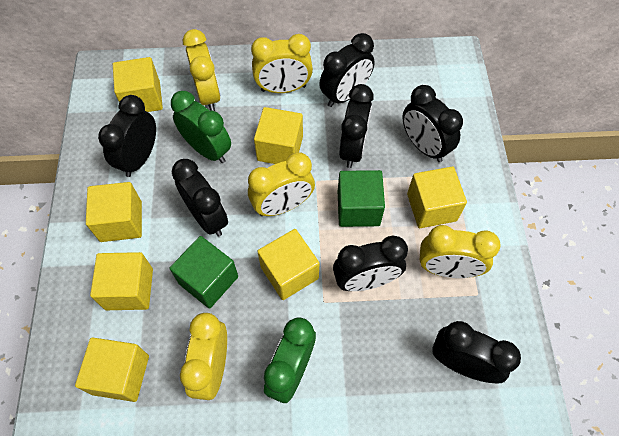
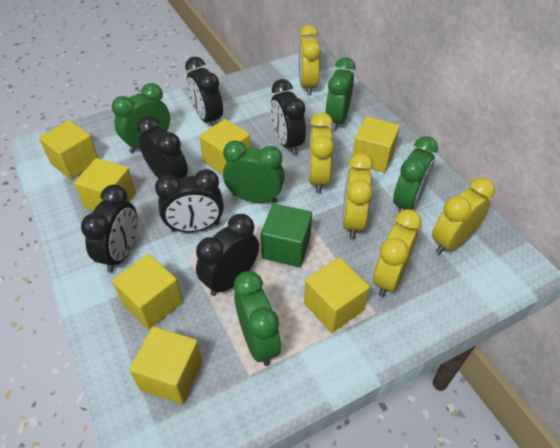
black clock: [98,95,156,177] [172,159,228,237] [319,33,375,107] [333,236,408,291] [339,84,374,168] [402,85,463,162] [432,321,521,384] = 7 -> [81,185,138,272] [137,116,188,179] [155,169,224,232] [185,57,223,126] [196,214,259,296] [271,79,306,155] = 6
green clock: [171,91,231,163] [264,318,316,403] = 2 -> [112,83,170,153] [223,140,285,203] [234,271,281,366] [325,57,355,131] [393,136,438,212] = 5
green cube: [170,236,238,309] [338,170,385,227] = 2 -> [261,204,312,267] = 1

